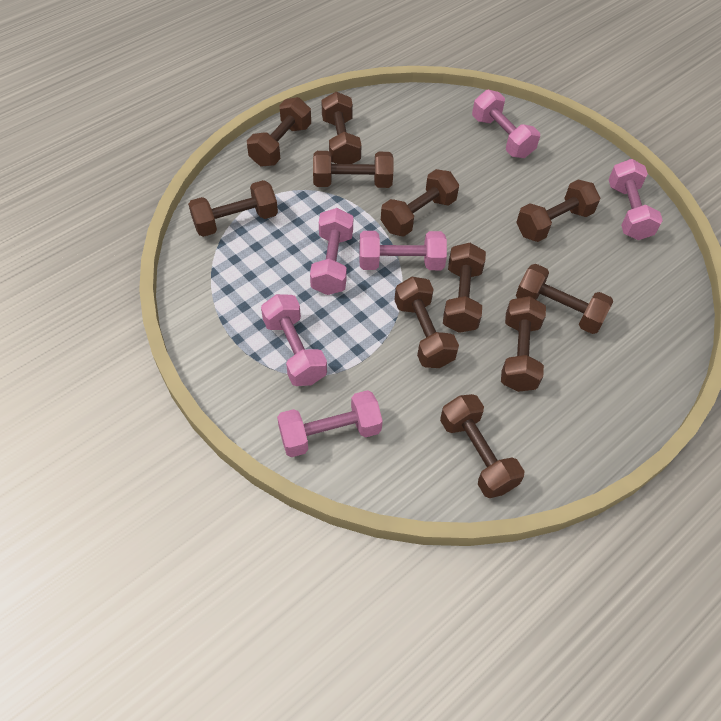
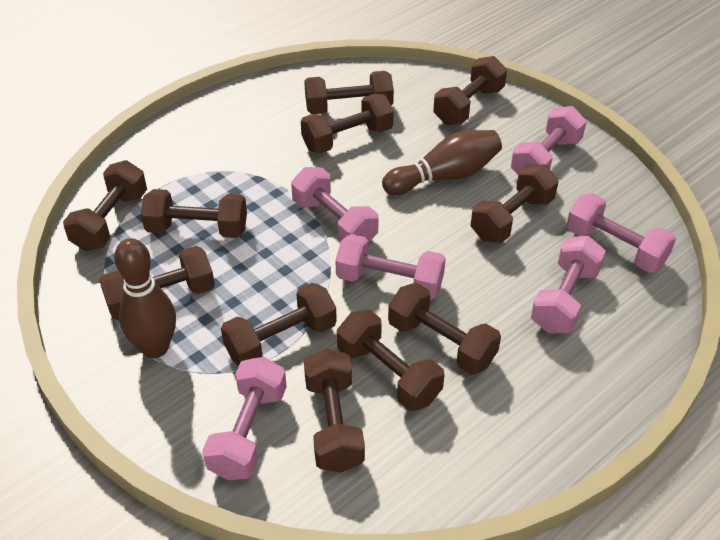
brown bowling pin: none = 0 -> [114,238,176,358] [382,130,502,195] = 2

